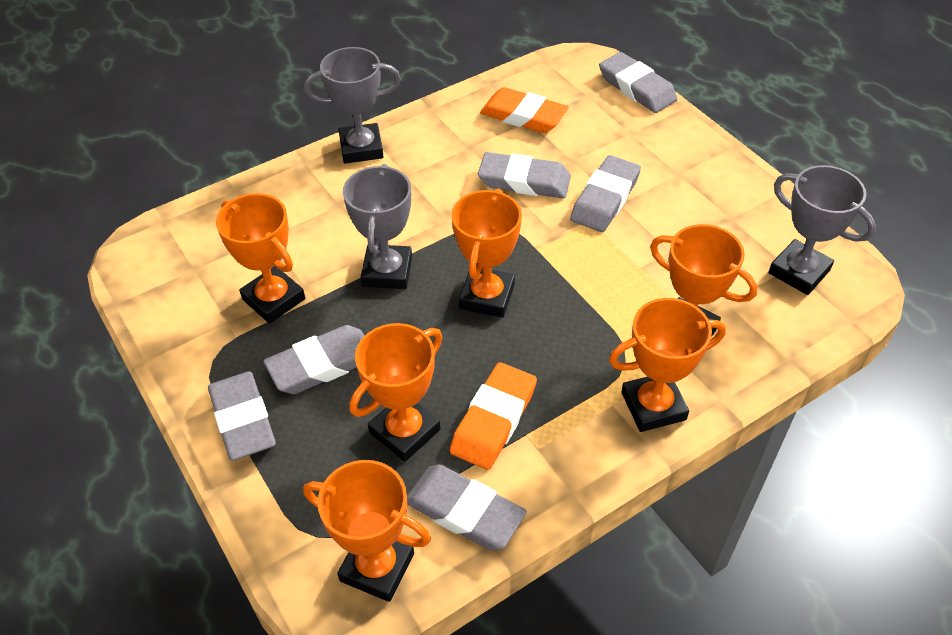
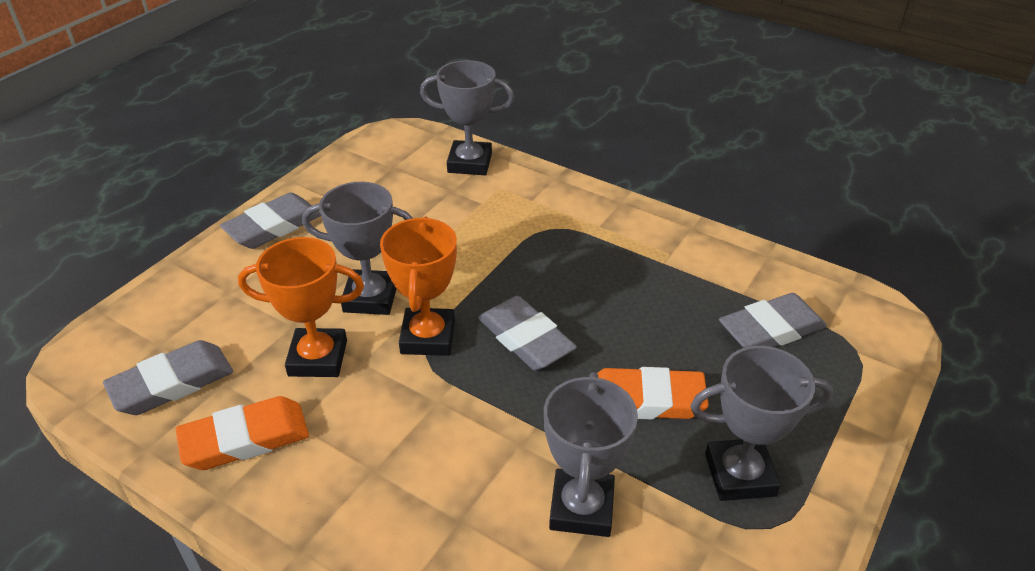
grey eraser: [208,371,276,461] [263,325,365,394] [407,465,527,550] [478,152,571,198] [570,155,641,232] [599,52,677,113] = 6 -> [103,340,233,415] [220,192,321,249] [478,296,577,370] [719,293,827,348] = 4
grey trophy: [304,47,401,163] [343,164,412,289] [768,165,876,295] = 3 -> [302,182,413,315] [420,60,514,175] [544,372,638,537] [690,346,833,501] = 4
orange trophy: [216,193,305,324] [303,460,431,602] [349,323,442,462] [452,189,522,318] [609,298,726,432] [650,224,757,337] = 6 -> [238,237,364,377] [380,217,457,356] = 2

